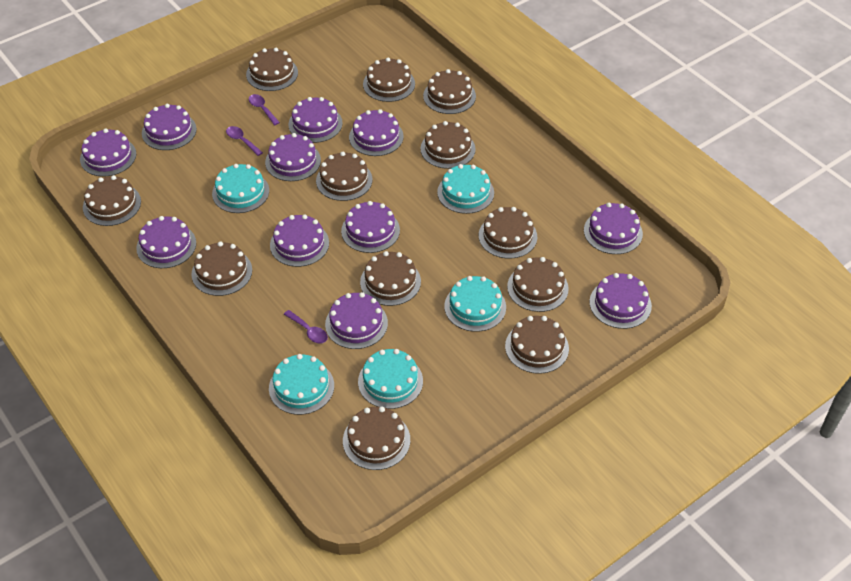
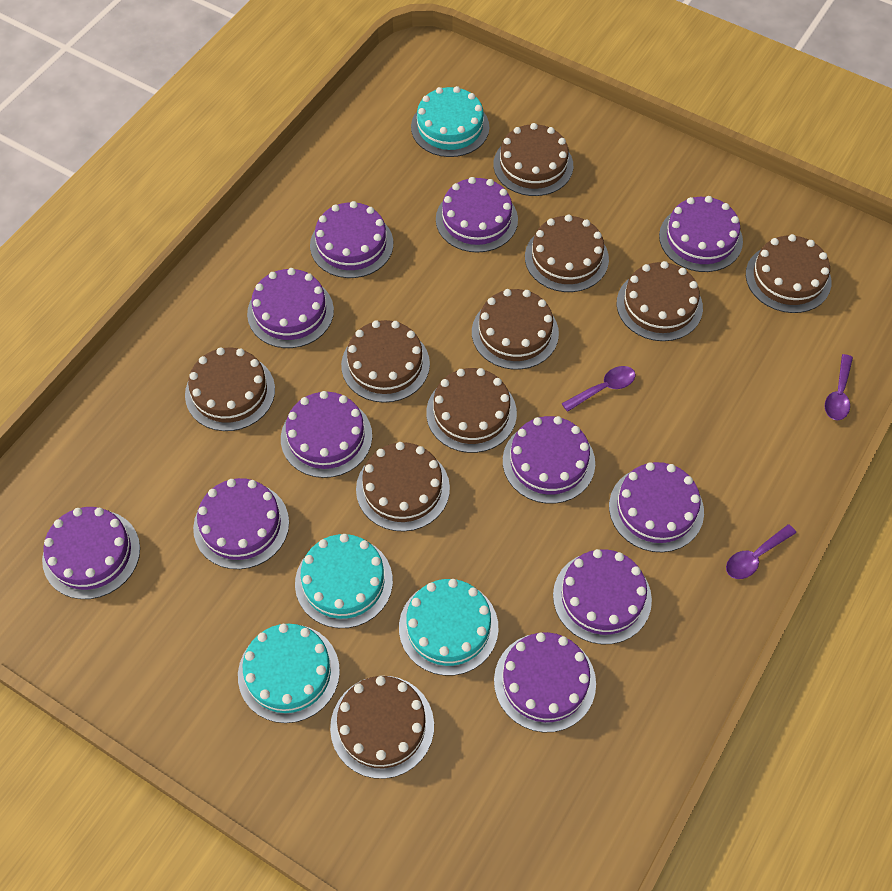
brown cake: [83,175,141,226] [191,242,252,296] [246,48,298,91] [316,152,372,201] [343,406,410,470] [360,251,421,306] [363,58,415,102] [420,121,476,169] [423,69,476,114] [479,207,537,259] [505,316,569,374] [507,257,569,312] = 12 -> [185,347,275,431] [330,676,434,779] [341,320,430,403] [356,442,450,531] [426,368,517,453] [472,289,559,370] [493,123,573,196] [525,214,609,292] [617,261,703,341] [746,234,831,313] = 10
turquoise cake: [212,164,269,213] [269,354,334,415] [358,349,423,409] [437,164,494,214] [444,276,506,332] = 5 -> [238,624,340,723] [295,534,393,628] [399,579,498,676] [411,86,489,157] = 4

